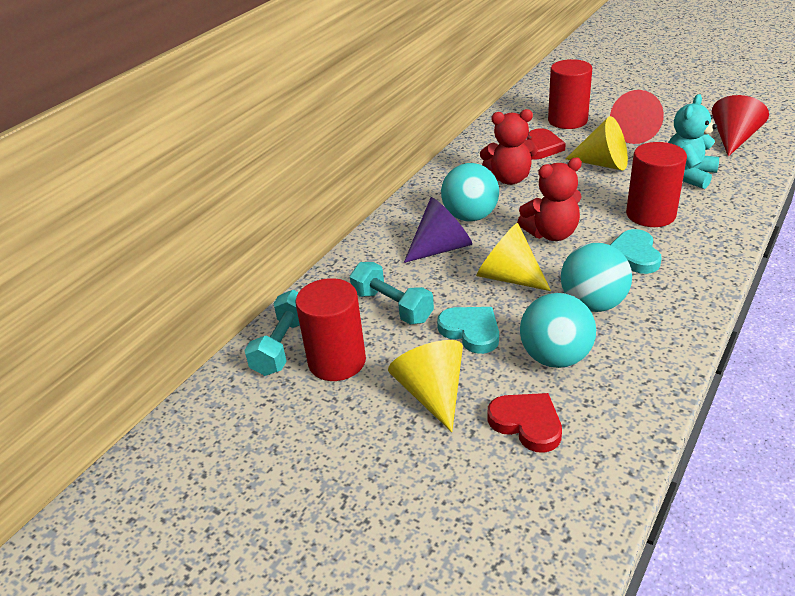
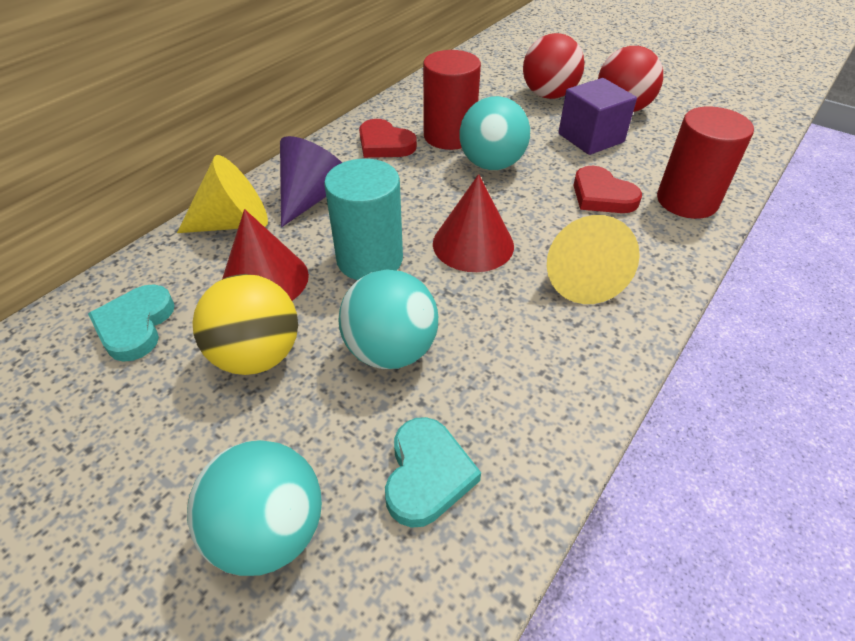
purple cube: none = 0 -> [558,78,637,155] = 1
red ball: none = 0 -> [523,33,584,99] [598,46,663,112] = 2
red cylinder: [296,278,366,381] [548,59,592,129] [626,142,687,227] = 3 -> [423,50,481,150] [657,107,754,219] = 2
red teddy bear: [480,109,538,185] [517,158,582,241] = 2 -> none = 0
turquoise cylinder: none = 0 -> [324,159,403,280] = 1
turquoise dumbbell: [244,290,300,376] [350,262,434,324] = 2 -> none = 0
turquoise teddy bear: [668,94,719,189] = 1 -> none = 0
yellow ball: none = 0 -> [193,274,298,375] = 1
yellow cone: [388,340,463,432] [476,223,551,291] [566,116,628,171] = 3 -> [177,155,268,233] [547,215,640,304] = 2

